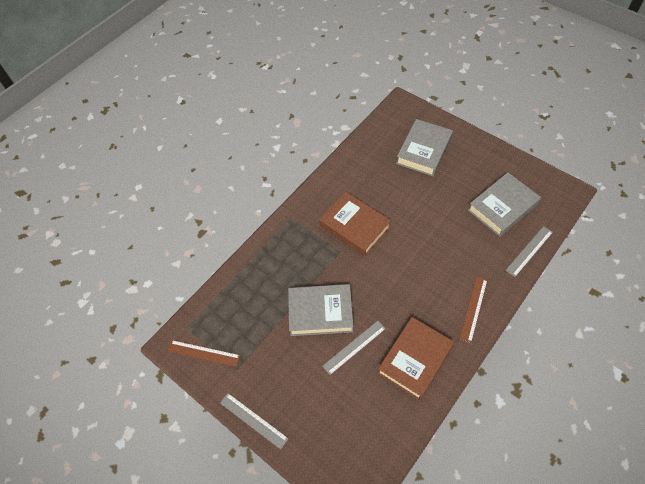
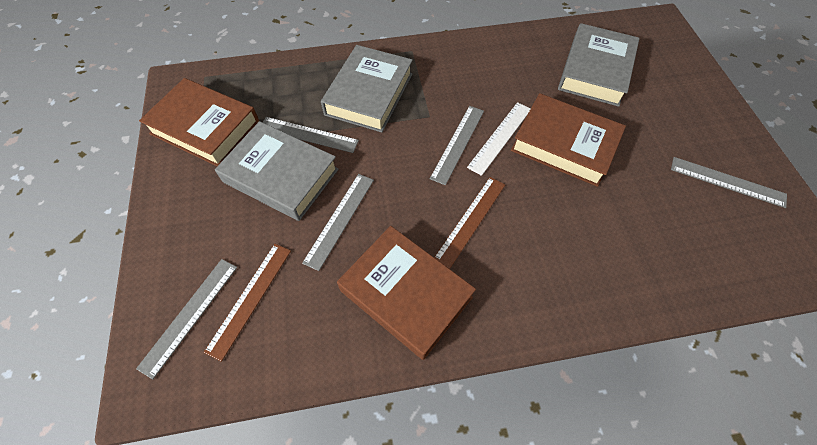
brown book: [319,192,391,256] [378,317,454,400] = 2 -> [139,78,259,166] [337,226,476,360] [511,93,626,187] = 3
grey ruler: [220,393,289,449] [322,321,386,375] [505,226,553,277] = 3 -> [136,259,237,379] [262,117,359,153] [302,174,374,271] [430,106,484,185] [671,157,787,208] = 5
white ruler: none = 0 -> [467,102,530,176] = 1

